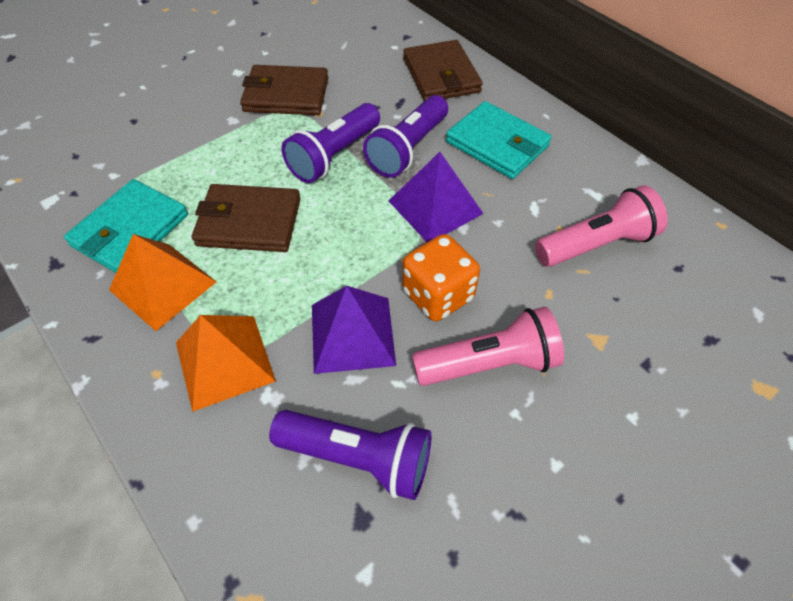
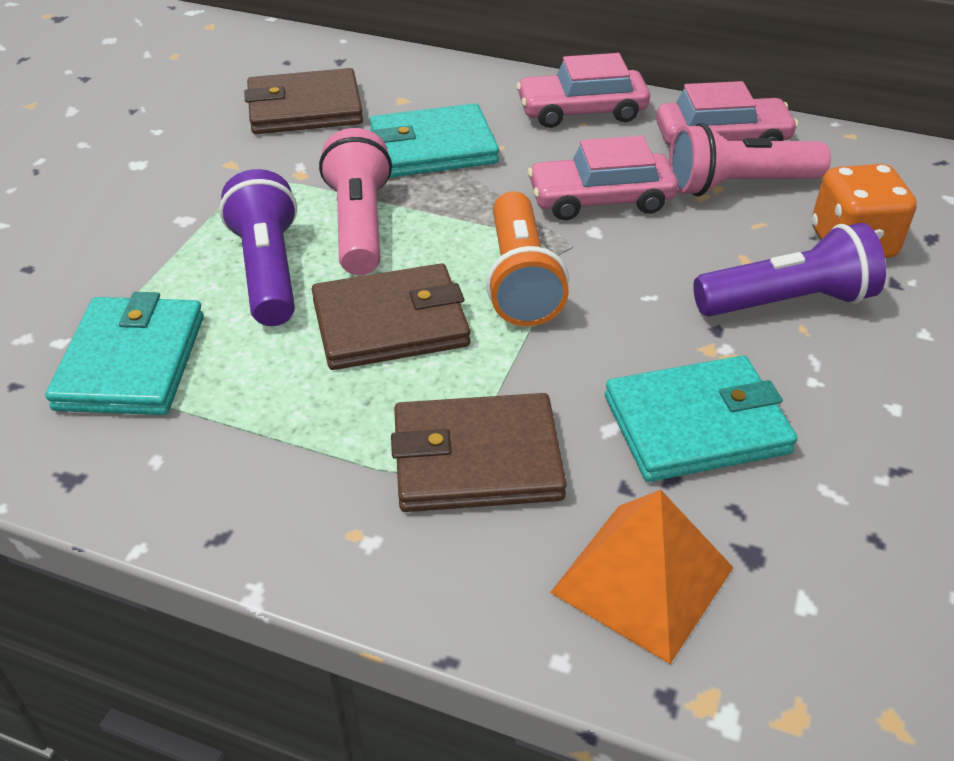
orange flashlight: none = 0 -> [486,191,569,326] = 1
orange pyramid: [109,234,216,331] [176,315,276,412] = 2 -> [550,490,734,664] = 1
pink car: none = 0 -> [516,53,650,128] [528,136,678,221] [656,81,798,146] = 3
purple flashlight: [269,410,431,500] [282,103,380,183] [363,95,448,177] = 3 -> [219,169,297,326] [693,223,886,316] = 2
purple pyramid: [312,286,396,374] [389,152,484,242] = 2 -> none = 0
turquoise wallet: [64,179,188,273] [446,101,552,179] = 2 -> [45,292,204,415] [370,103,499,178] [605,355,798,482] = 3

